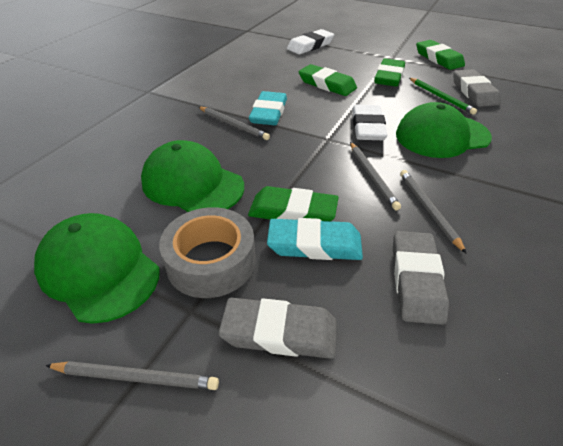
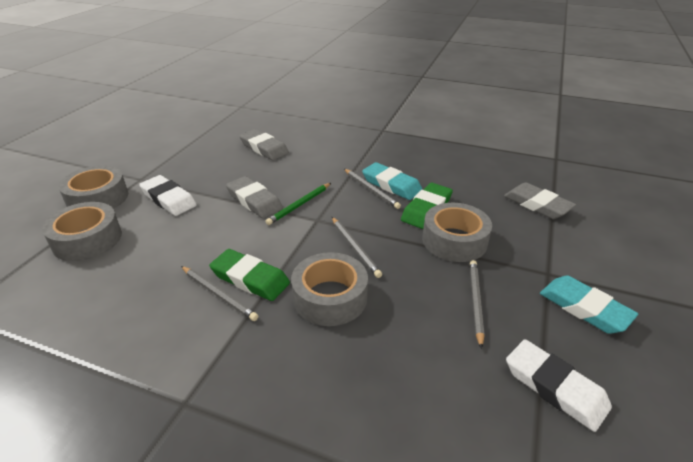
green cap: [34,213,160,324] [141,140,244,212] [396,102,492,158] = 3 -> none = 0
green eraser: [248,186,339,221] [298,64,357,96] [375,58,405,87] [416,40,465,70] = 4 -> [209,249,290,301] [401,183,453,229] = 2
grey tape: [159,207,256,298] = 1 -> [42,202,122,261] [59,165,128,209] [291,252,368,326] [422,203,492,262] = 4

